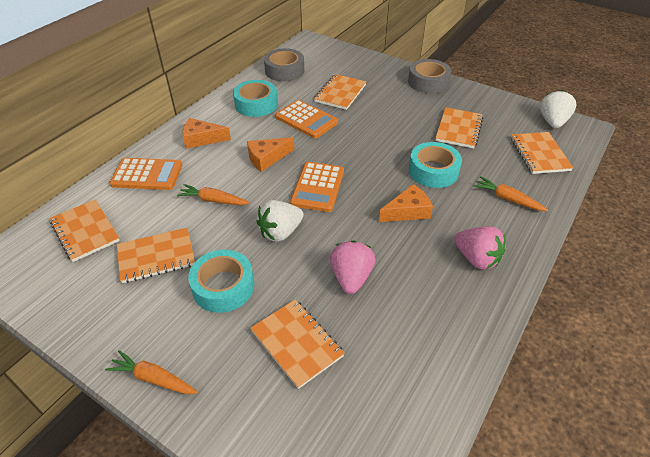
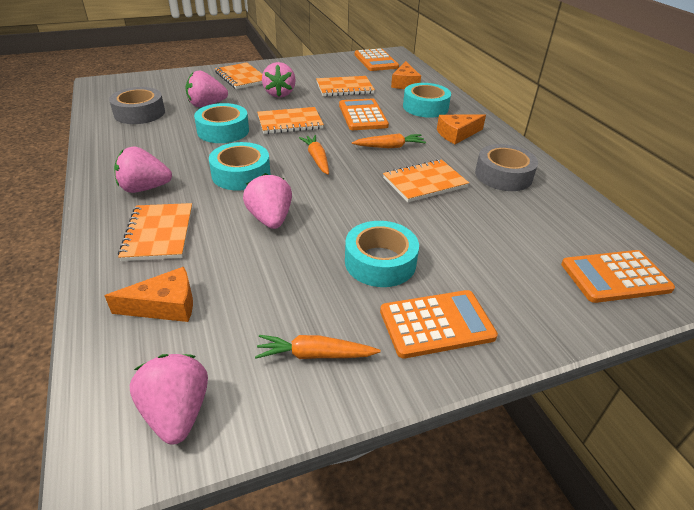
orange calculator: [109,158,182,190] [275,100,338,139] [290,162,344,212] = 3 -> [339,98,389,130] [355,48,399,71] [380,290,498,359] [561,250,675,303] = 4
orange notebook: [50,199,120,262] [117,228,195,283] [250,299,345,389] [314,74,366,110] [435,107,483,148] [511,132,573,174] = 6 -> [118,203,192,261] [215,63,262,89] [257,107,324,134] [316,76,375,97] [383,159,469,202] = 5
pink strawberry: [330,241,375,294] [454,226,506,270] = 2 -> [114,146,172,193] [130,354,208,444] [186,70,228,107] [243,173,292,229] [262,62,296,98] = 5
turquoise tape: [188,250,254,313] [233,80,278,117] [409,142,462,188] = 3 -> [194,103,249,143] [209,142,270,191] [345,221,419,287] [403,83,451,118] = 4
white strawberry: [256,200,303,242] [540,90,576,128] = 2 -> none = 0

